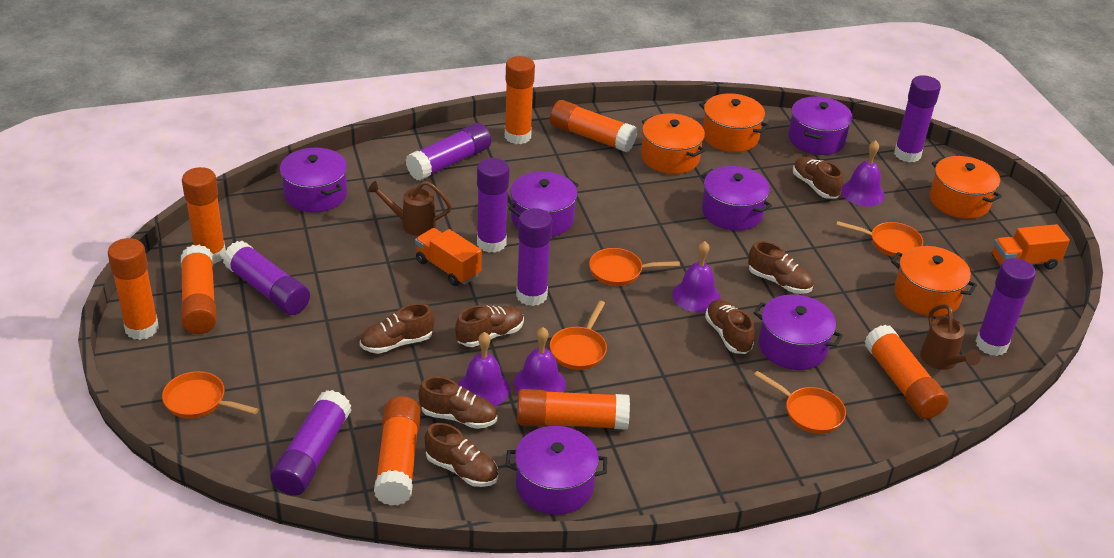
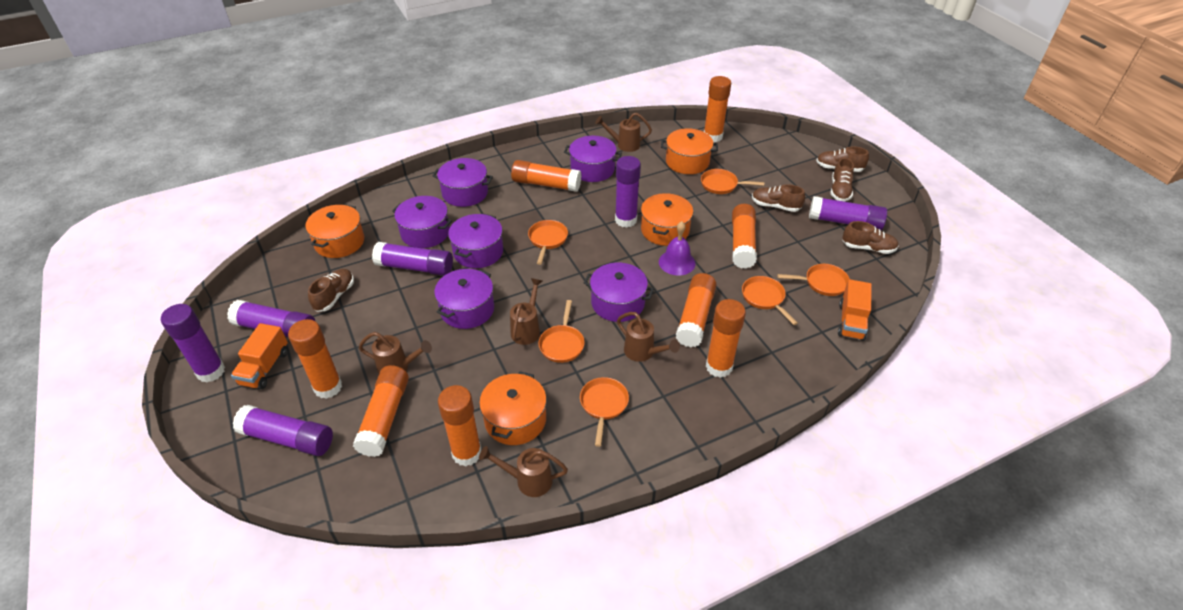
brown shoe: [360,303,435,354] [419,377,497,429] [425,423,498,487] [455,305,524,347] [705,299,755,354] [748,241,814,294] [793,157,843,199] = 7 -> [308,269,354,312] [752,184,805,212] [816,146,869,172] [831,158,854,201] [842,221,898,254] = 5
brown watering can: [367,181,452,236] [920,304,981,370] = 2 -> [359,332,432,374] [479,446,568,497] [510,278,542,345] [595,113,652,152] [617,312,680,362] = 5
orange pan: [162,371,259,418] [550,301,607,370] [589,248,680,286] [754,371,846,434] [836,221,923,258] = 5 -> [528,220,568,265] [538,300,585,363] [580,377,629,447] [701,169,764,194] [742,276,798,325] [777,264,850,296] = 6
purple bell: [458,332,510,406] [514,327,566,393] [672,241,721,312] [841,140,885,206] = 4 -> [659,221,696,276] = 1
purple glue stick: [223,241,310,315] [270,390,352,496] [406,123,491,181] [477,158,510,253] [516,208,552,306] [894,75,941,163] [976,258,1036,356] = 7 -> [161,304,225,382] [227,300,316,337] [233,405,333,456] [372,242,453,276] [615,156,641,228] [809,196,887,230] = 6

